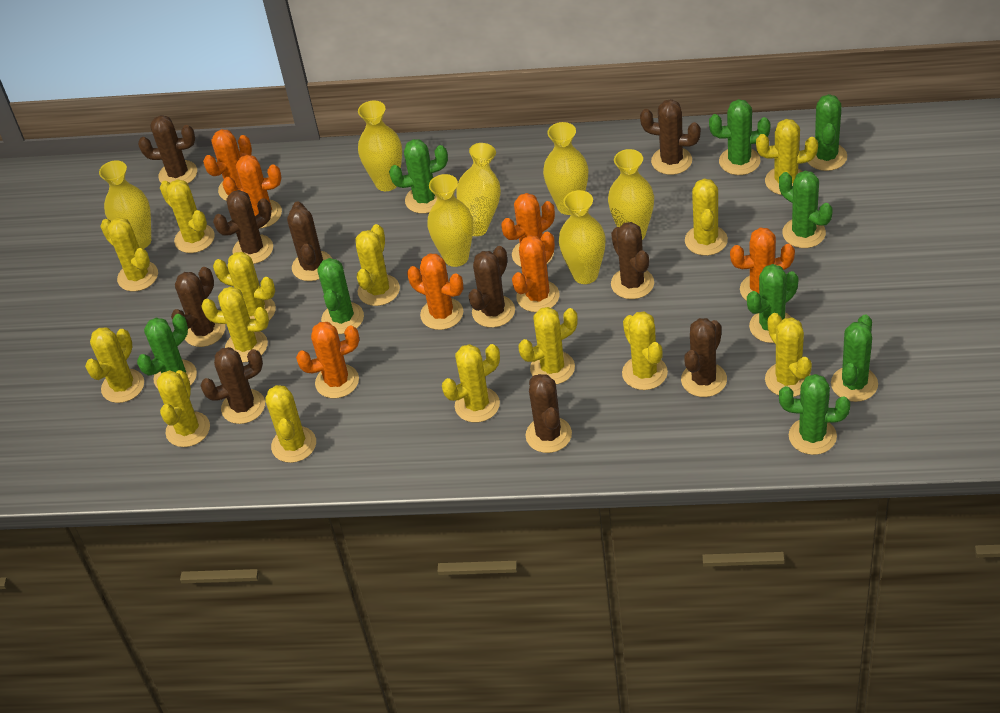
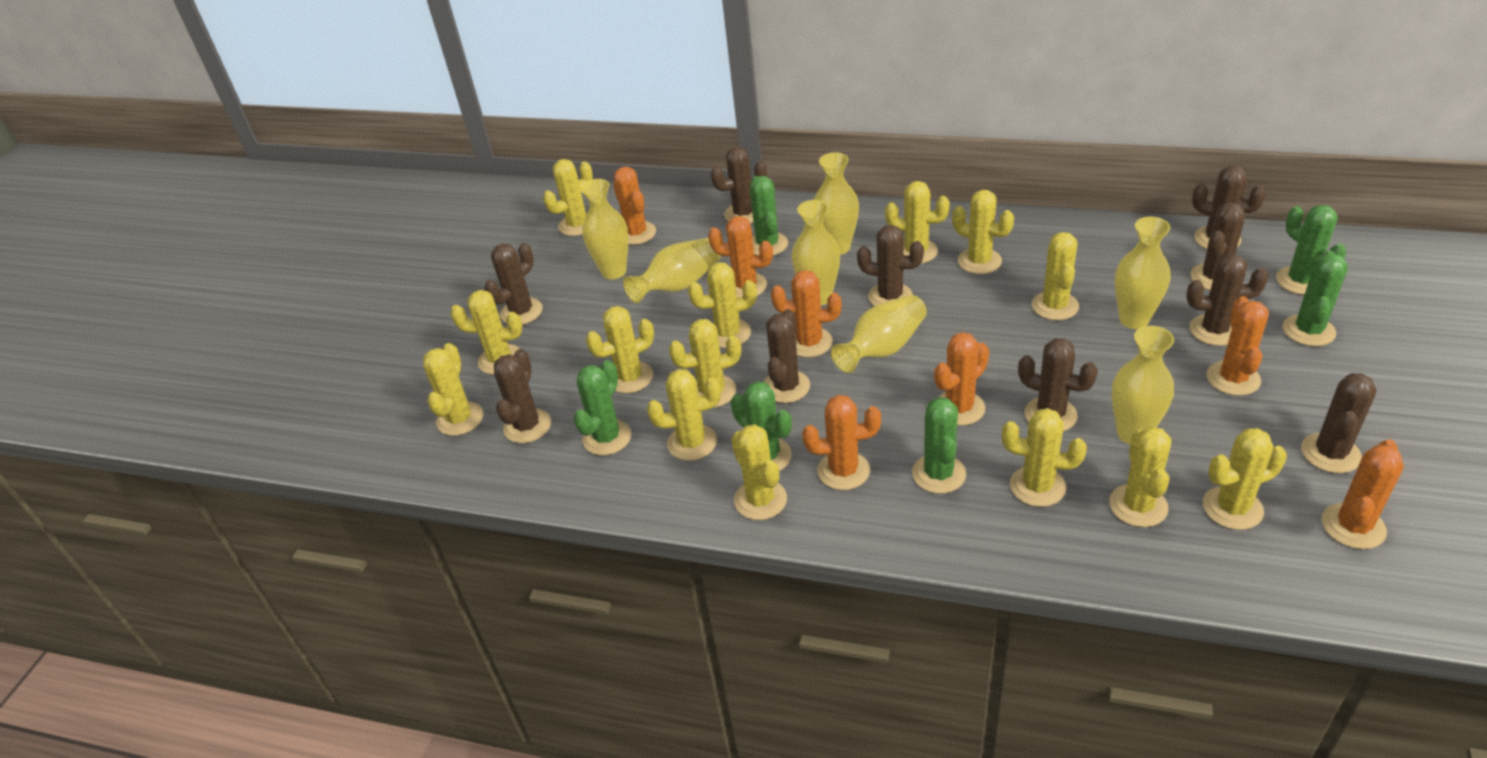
green cactus: [137,314,197,389] [317,258,364,334] [389,139,448,214] [709,99,770,175] [747,264,798,343] [779,171,833,248] [779,374,850,455] [808,94,847,171] [831,314,878,402] = 9 -> [573,360,631,455] [731,381,792,471] [750,176,788,256] [912,397,966,494] [1276,205,1346,295] [1283,251,1348,346] = 6

